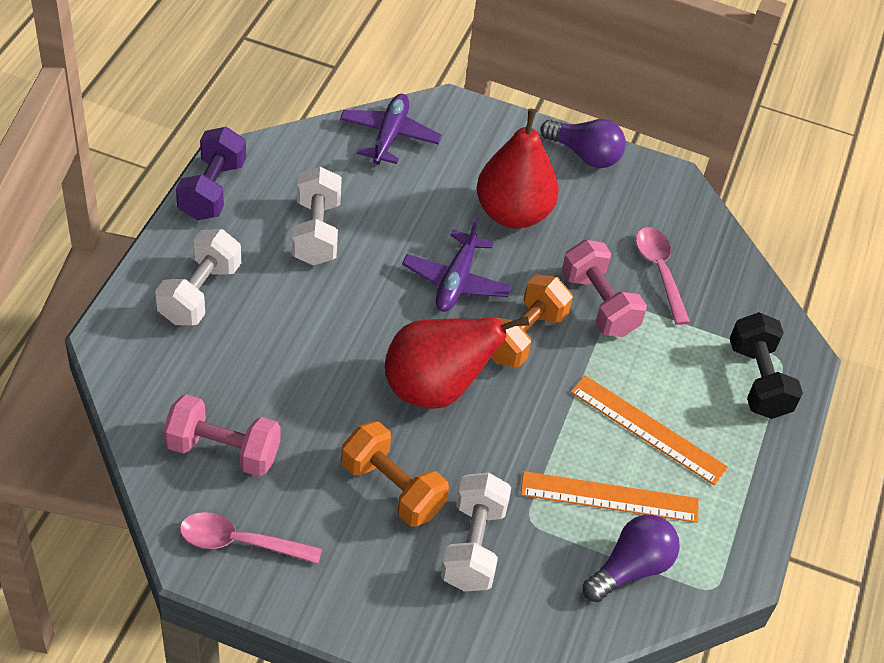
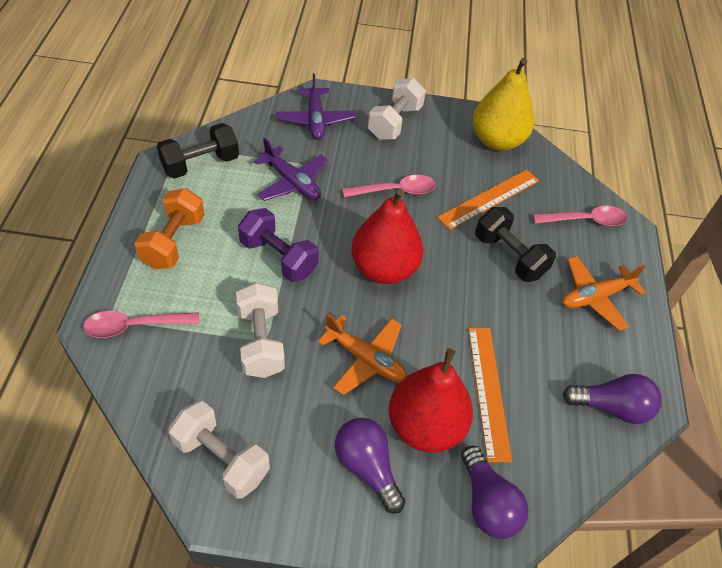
black dumbbell: [730,312,803,419] = 1 -> [157,123,239,179] [475,207,556,282] = 2
orange dumbbell: [341,421,449,527] [491,274,573,367] = 2 -> [135,188,205,269] = 1
orange plane: none = 0 -> [317,314,407,395] [562,256,646,331] = 2
pink dumbbell: [163,394,280,477] [562,240,647,337] = 2 -> none = 0
pink spoon: [180,512,322,564] [636,227,690,325] = 2 -> [83,311,199,338] [342,175,436,197] [533,206,627,226] = 3
purple light bulb: [540,119,626,168] [583,514,680,602] = 2 -> [335,418,406,514] [461,446,529,539] [562,374,662,424] = 3
yellow pear: none = 0 -> [473,58,534,151] = 1

